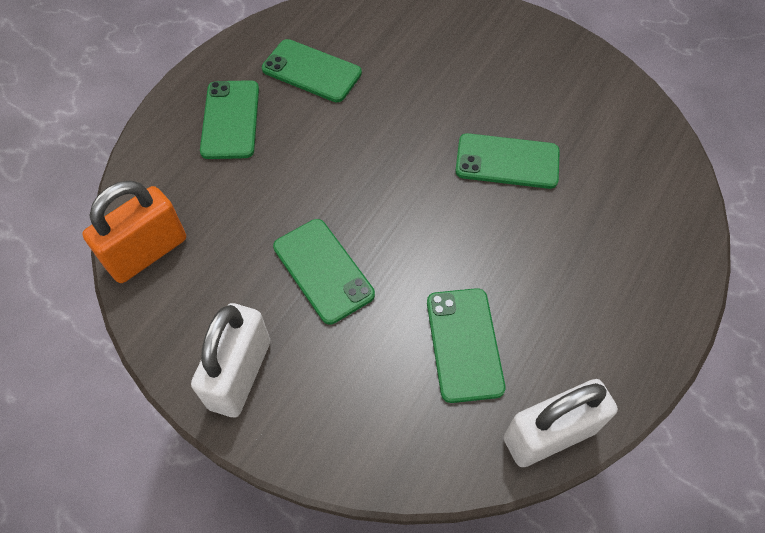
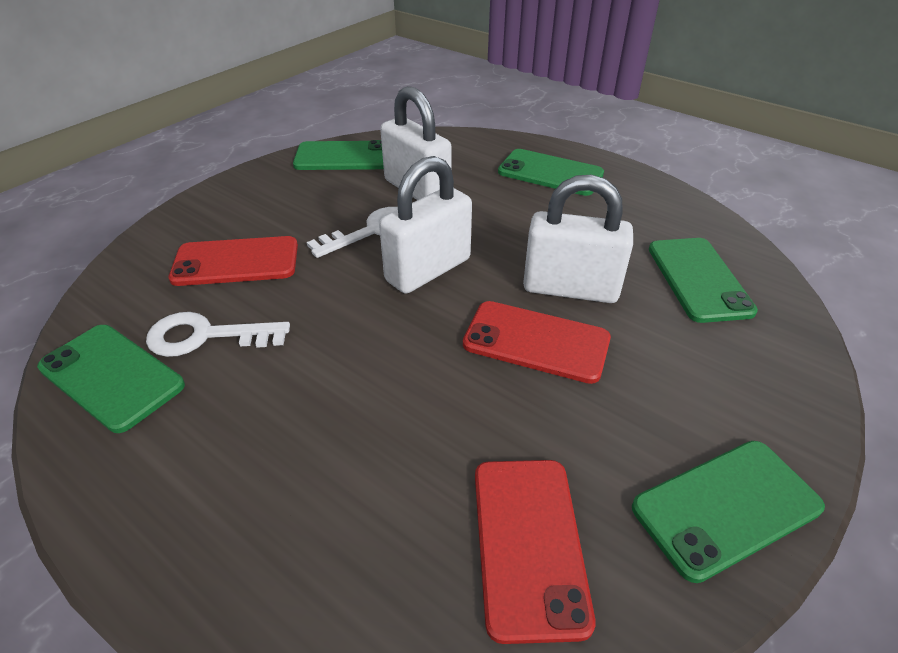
orange padlock: [82,181,186,283] = 1 -> none = 0
red phone: none = 0 -> [169,236,298,286] [463,301,611,384] [475,460,596,644] = 3
white key: none = 0 -> [146,312,290,357] [307,207,398,258] = 2
white padlock: [191,303,270,418] [504,379,618,467] = 2 -> [379,156,472,294] [380,86,452,200] [523,175,633,303] = 3

